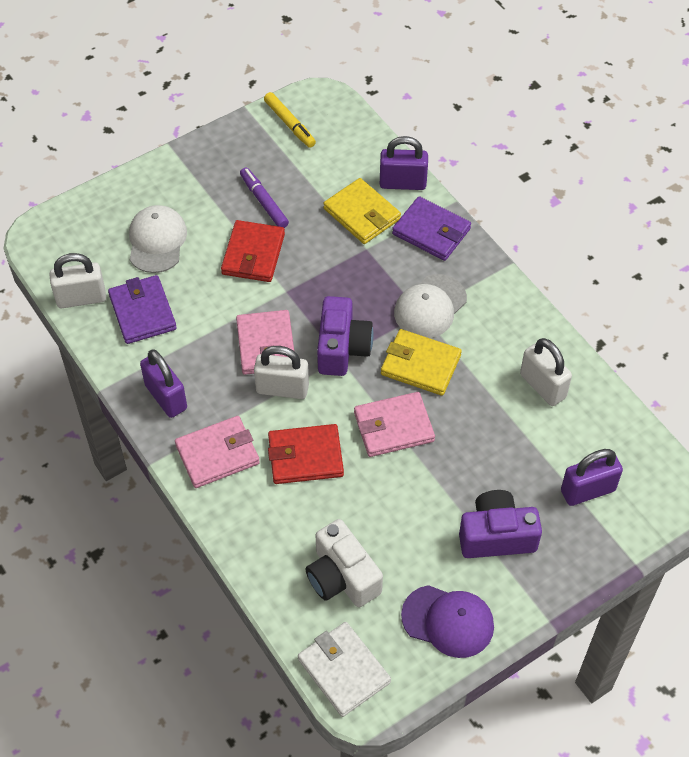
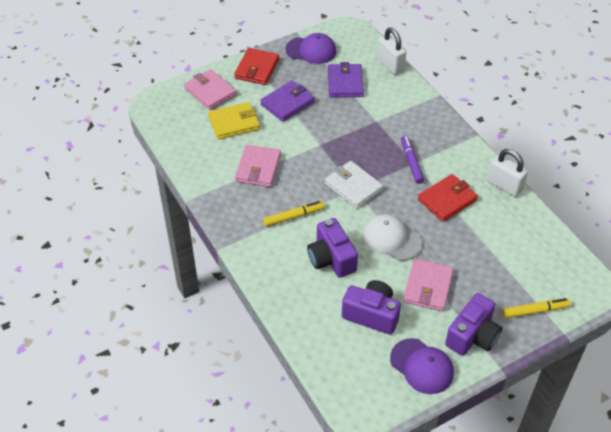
purple camera: [317,296,374,376] [459,490,542,558] = 2 -> [307,218,358,278] [342,280,401,335] [445,293,502,356] = 3
purple cap: [401,585,494,658] = 1 -> [285,33,336,64] [390,338,454,394] = 2
purple padlock: [140,349,187,418] [380,136,428,190] [561,449,623,506] = 3 -> none = 0
white camera: [305,519,383,607] = 1 -> none = 0
white cap: [129,205,187,273] [394,274,467,338] = 2 -> [362,214,422,261] = 1
white padlock: [49,253,106,308] [254,346,309,399] [520,338,572,406] = 3 -> [377,27,406,75] [487,149,528,197] = 2
yellow marker: [264,92,316,148] = 1 -> [263,201,324,227] [502,298,571,318] = 2
yellow wallet: [323,178,401,244] [381,329,462,396] = 2 -> [208,102,260,139] = 1

